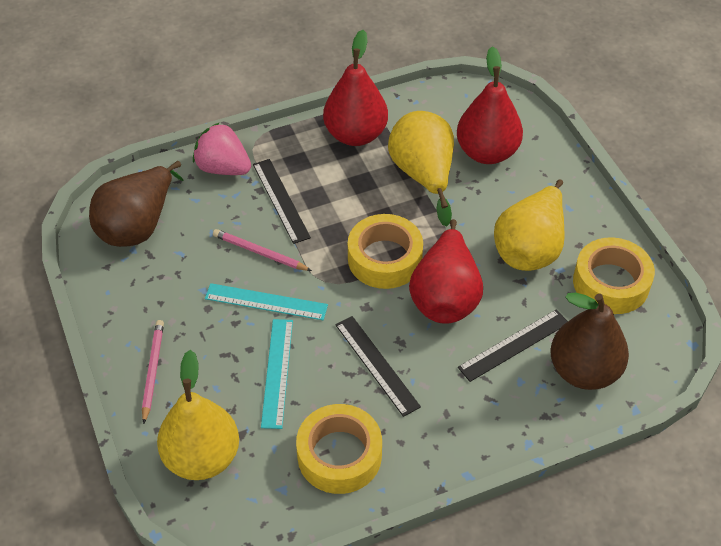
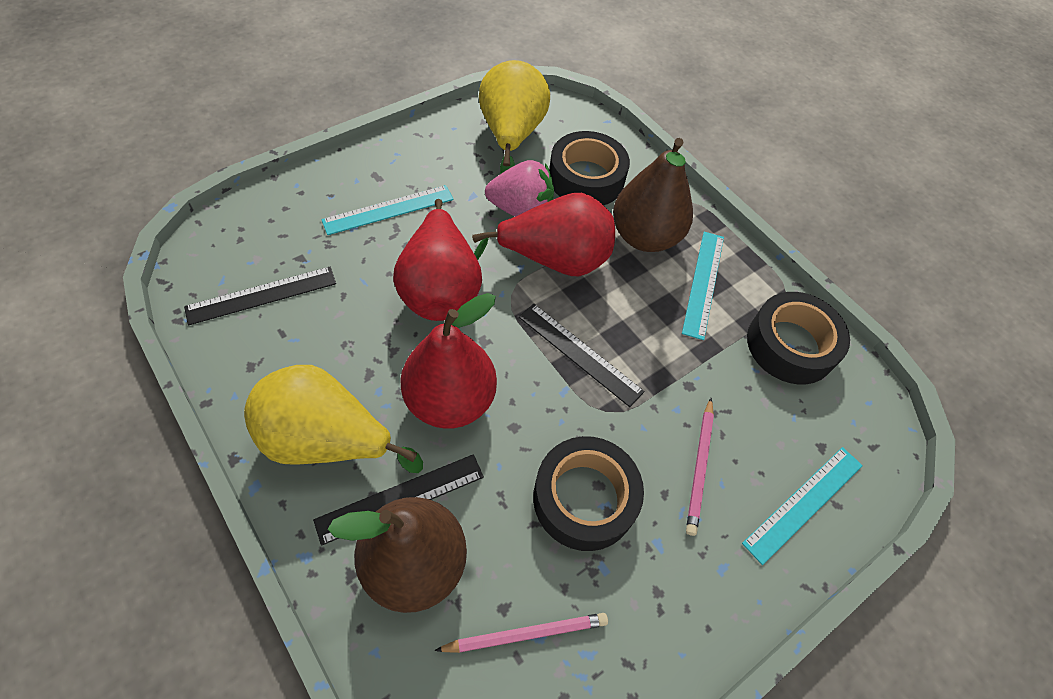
black tape: none = 0 -> [533,436,644,551] [549,131,630,205] [747,292,850,385] = 3
turquoise ruler: [205,283,328,320] [261,319,293,429] = 2 -> [321,185,454,235] [682,232,724,340] [742,447,863,565] = 3
yellow pear: [157,350,239,480] [388,111,454,226] [494,179,565,271] = 3 -> [244,365,423,473] [479,60,550,174] = 2
yellow tape: [296,404,382,494] [348,214,423,289] [573,237,655,314] = 3 -> none = 0

